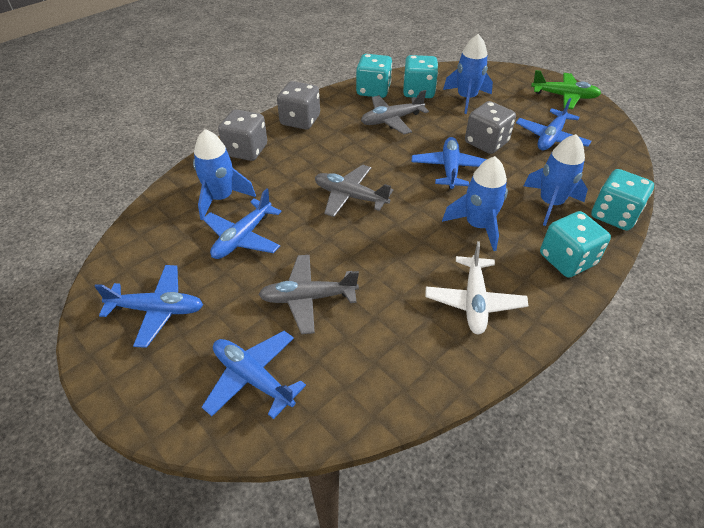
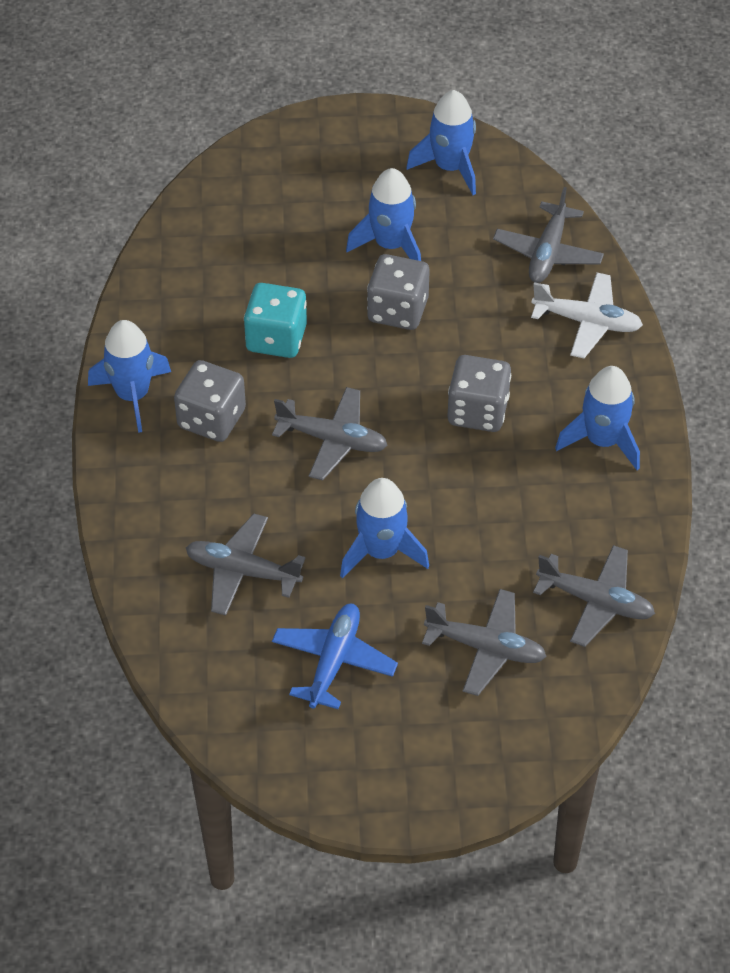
blue plane: [94,265,203,348] [202,331,306,419] [203,188,282,259] [411,137,487,190] [516,98,591,150] = 5 -> [272,604,398,709] = 1
blue rocket: [193,129,256,220] [442,156,508,251] [443,34,493,114] [524,134,588,226] = 4 -> [88,320,171,433] [340,478,429,578] [346,168,421,261] [406,90,476,195] [555,366,640,470] = 5
green plane: [531,70,601,109] = 1 -> none = 0
grey plane: [258,255,359,334] [315,164,393,217] [361,90,429,134] = 3 -> [186,514,306,616] [272,387,388,481] [422,589,547,696] [493,187,604,283] [533,545,655,647] = 5
turquoise dice: [356,54,392,98] [403,55,438,98] [540,211,611,278] [591,169,654,231] = 4 -> [244,283,307,358] = 1

